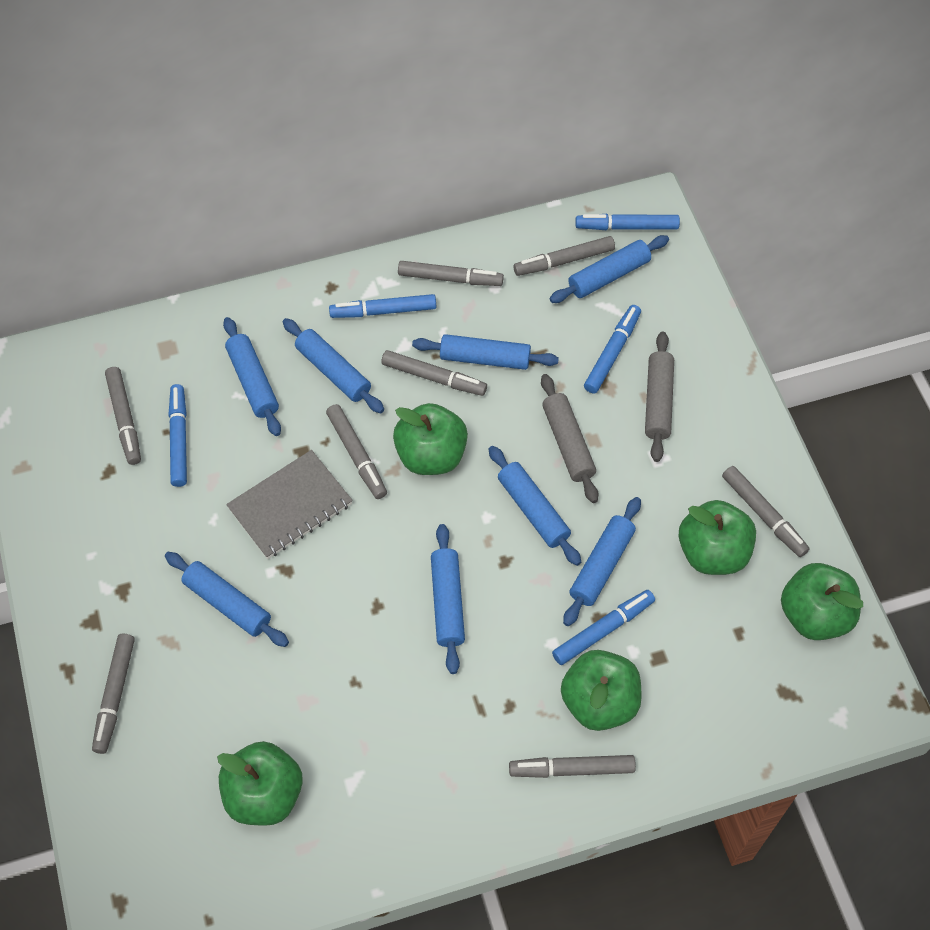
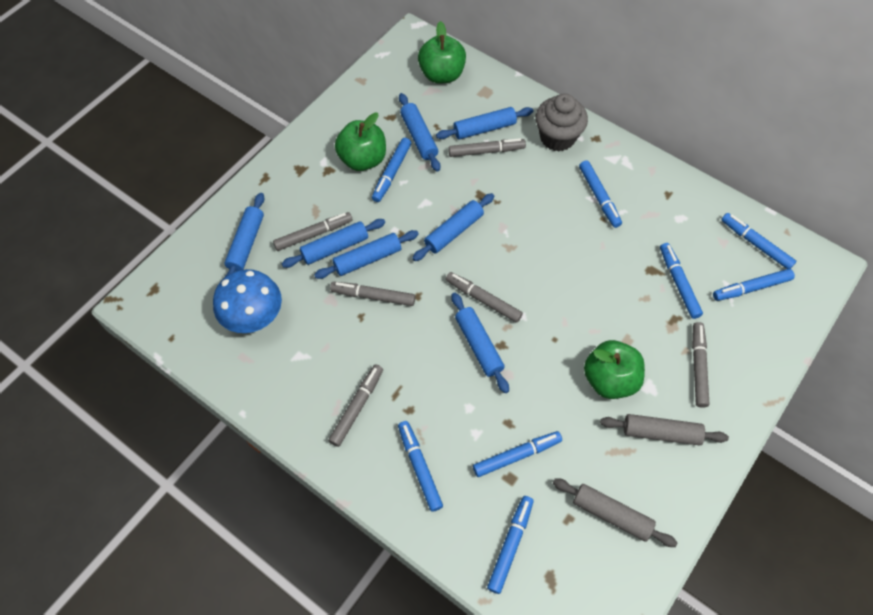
blue marker: [168,384,187,487] [329,294,436,318] [552,590,655,665] [575,214,680,230] [584,305,641,393] = 5 -> [372,138,411,202] [398,421,443,512] [473,431,562,477] [487,496,534,594] [579,160,622,228] [660,243,703,319] [713,269,795,301] [722,213,796,269] = 8
blue mushroom: none = 0 -> [213,269,282,333] = 1
blue rolling pin: [165,552,289,647] [223,317,281,436] [283,318,384,413] [412,334,559,370] [431,524,465,674] [488,446,581,566] [550,235,669,303] [563,497,641,626] = 8 -> [224,193,264,278] [281,219,385,268] [314,230,419,279] [399,93,440,172] [412,193,494,261] [436,107,534,140] [452,293,509,393] = 7
green apple: [217,741,303,826] [393,403,468,475] [561,650,641,731] [679,500,756,575] [781,563,863,640] = 5 -> [335,113,386,171] [418,21,466,83] [584,340,645,399] = 3
grey cupcake: none = 0 -> [536,93,588,152] = 1
grey marker: [92,634,135,754] [105,367,141,465] [326,404,387,499] [382,350,487,396] [398,261,504,286] [509,755,636,778] [514,236,615,276] [722,466,810,557] = 8 -> [273,212,353,251] [328,364,383,447] [330,282,415,306] [446,272,523,323] [448,138,526,157] [692,322,709,408] = 6
grey notebook: [226,450,353,559] = 1 -> none = 0

